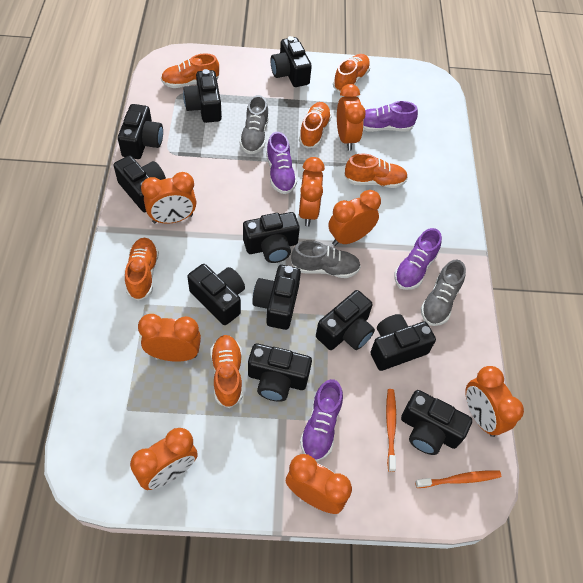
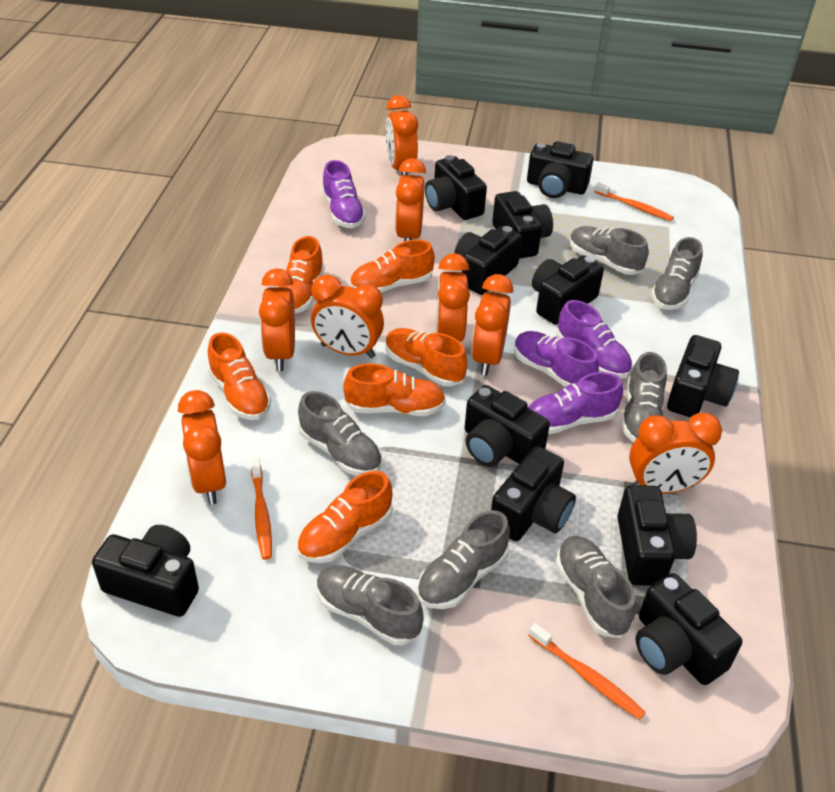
grey shoe: [240,95,269,154] [291,240,361,278] [421,259,466,326] = 3 -> [298,391,382,476] [317,565,424,645] [417,510,510,609] [556,536,636,638] [570,226,648,275] [621,352,667,442] [651,237,703,310] = 7
orange toothbrush: [386,389,396,472] [415,470,501,488] = 2 -> [251,458,272,560] [528,623,646,720] [594,182,674,221] = 3

